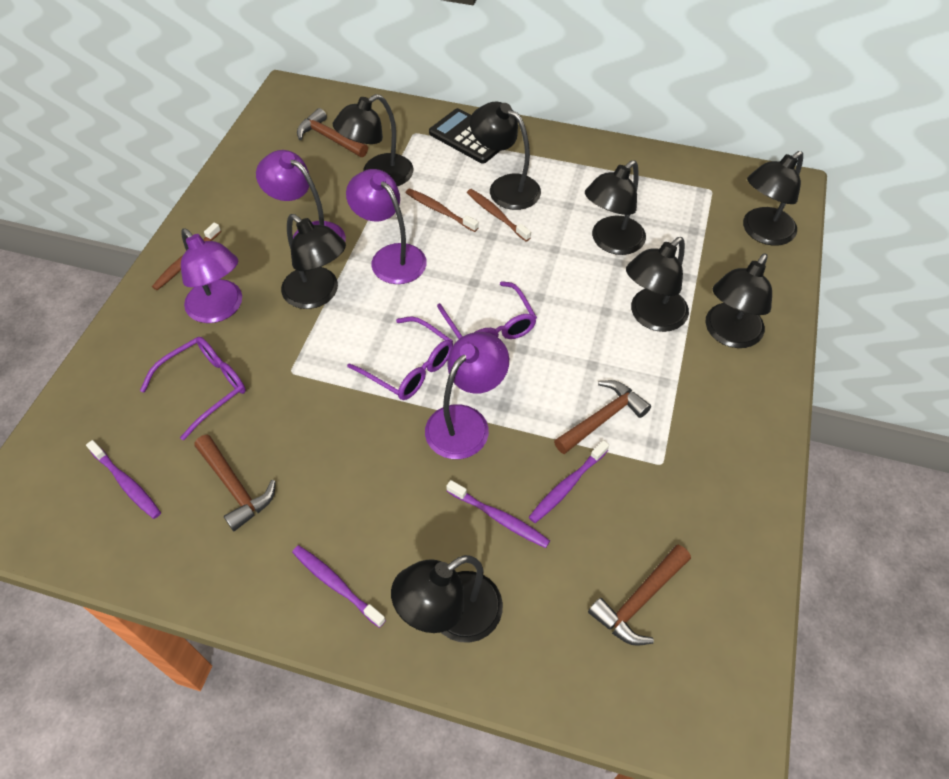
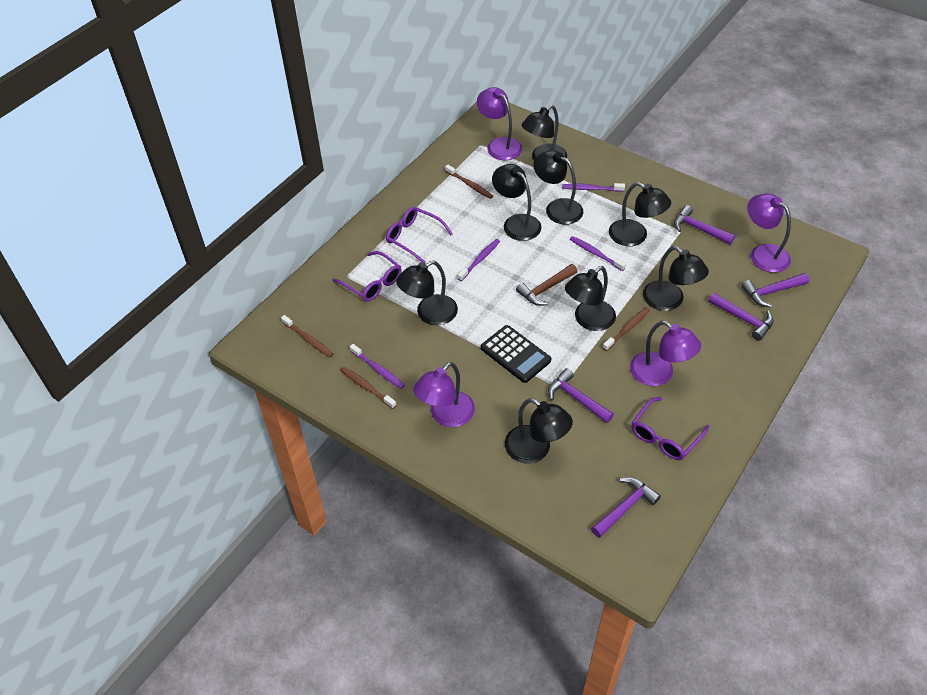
brown hammer: [194,435,276,531] [297,108,368,157] [554,380,651,454] [588,545,691,646] = 4 -> [516,264,578,306] = 1
brown toothbrush: [152,223,221,290] [405,188,479,232] [467,189,531,242] = 3 -> [281,315,333,358] [340,367,396,409] [445,165,493,199] [603,307,650,351] = 4
purple hammer: none = 0 -> [548,368,614,423] [591,477,661,538] [674,205,735,245] [709,293,774,341] [742,273,809,307] = 5

